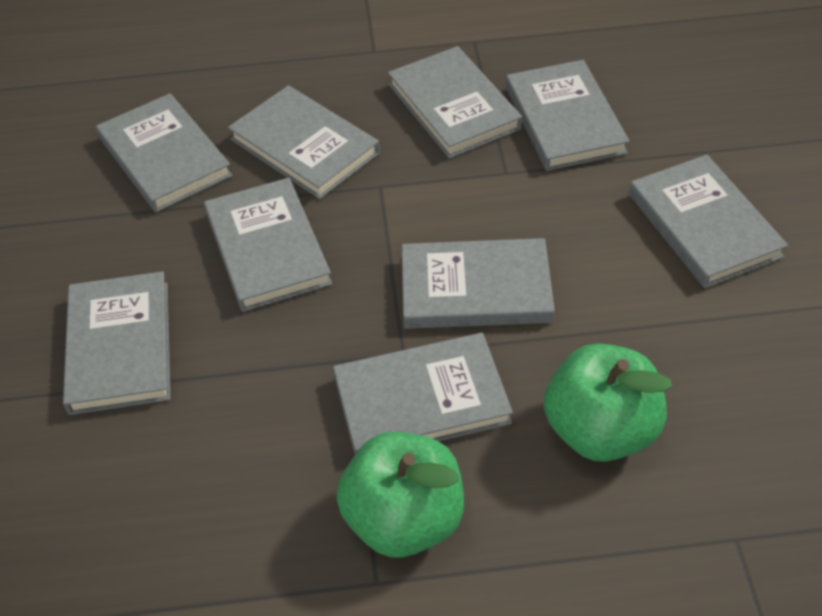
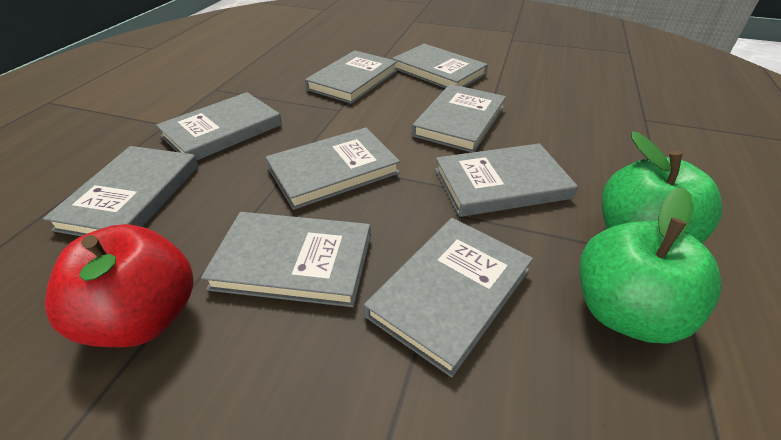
red apple: none = 0 -> [45,224,194,347] = 1

